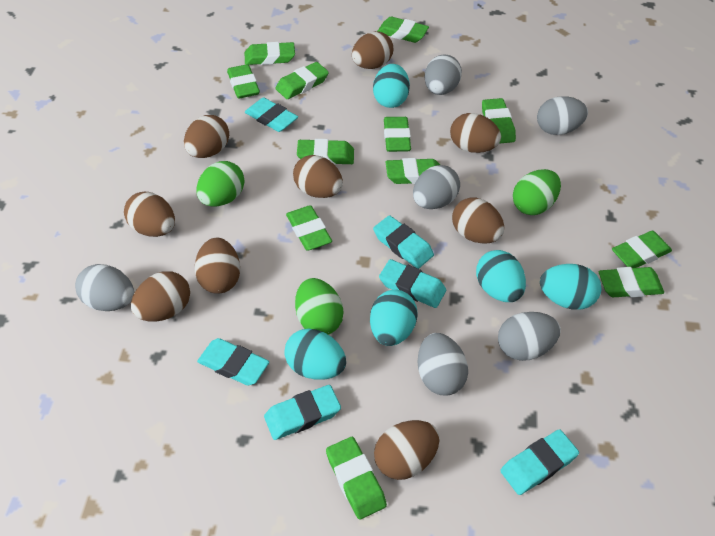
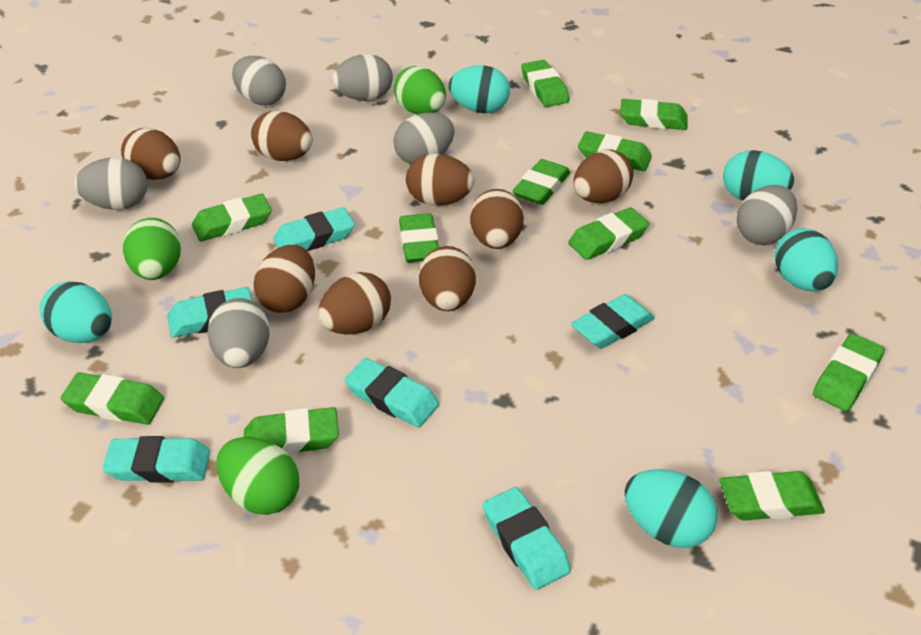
brown egg: [124,192,175,237] [131,271,190,322] [184,115,229,158] [195,238,240,294] [293,155,343,198] [352,31,393,69] [374,420,439,480] [450,113,501,153] [452,197,504,243] = 9 -> [121,128,181,180] [251,111,312,161] [254,245,315,313] [318,272,391,335] [406,154,474,206] [419,246,476,311] [470,189,524,249] [573,149,633,203] = 8
green eraser: [227,64,260,99] [245,42,295,65] [276,62,329,99] [286,205,332,251] [297,139,354,165] [326,437,387,520] [378,17,429,43] [384,117,411,152] [386,158,440,184] [482,98,516,144] [598,267,664,297] [612,231,672,268] = 12 -> [61,372,164,424] [192,194,272,241] [244,407,339,455] [399,213,439,262] [512,159,570,205] [521,60,569,107] [568,207,649,260] [578,131,652,171] [620,99,688,130] [719,471,825,521] [813,333,885,411] = 11

